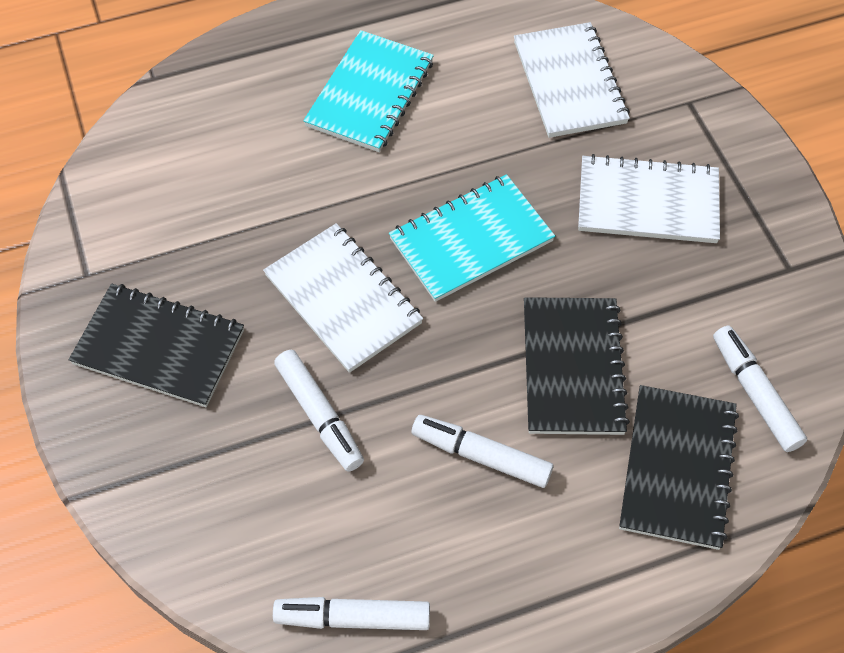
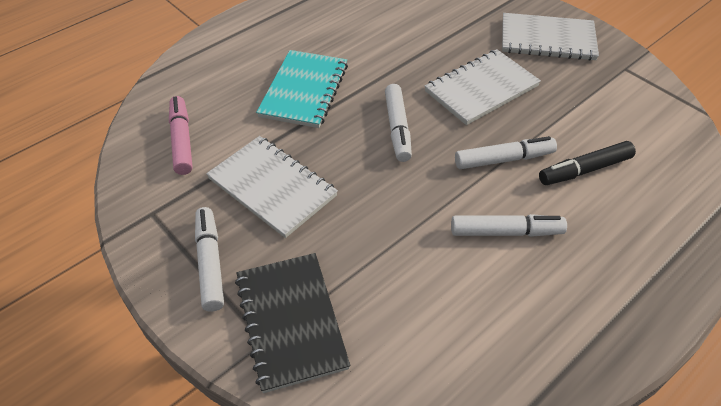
black marker: none = 0 -> [539,141,636,185] = 1
black notebook: [68,284,244,407] [524,297,630,435] [619,385,739,550] = 3 -> [235,253,350,393] = 1
pink marker: none = 0 -> [169,96,193,175] = 1
turquoise notebook: [303,30,434,152] [389,174,555,302] = 2 -> [256,50,348,128] = 1

